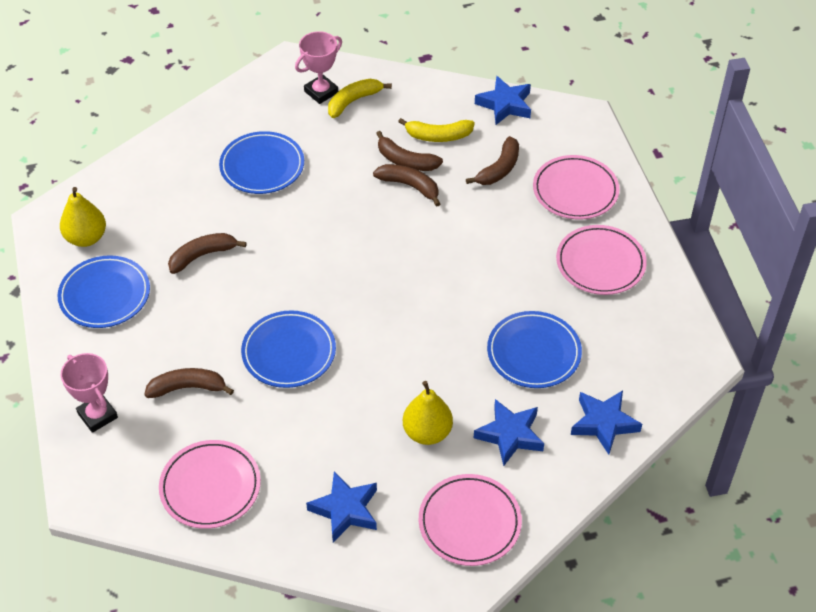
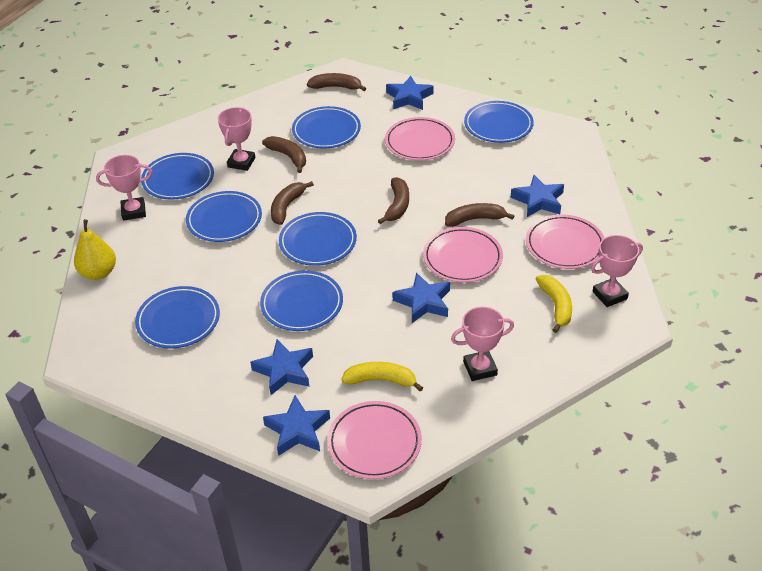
blue plate: [57,255,150,328] [219,131,304,194] [241,310,336,388] [487,311,582,388] = 4 -> [135,286,220,348] [141,153,214,200] [186,191,262,242] [260,270,343,331] [279,212,357,266] [292,106,361,149] [464,101,534,143] = 7
blue star: [306,471,377,542] [474,399,544,466] [475,76,531,125] [571,390,642,455] = 4 -> [250,339,313,395] [263,395,330,456] [386,76,434,110] [392,272,450,323] [510,175,564,217] = 5
pink trophy: [61,353,118,433] [295,31,342,104] = 2 -> [96,155,152,221] [218,107,255,171] [451,307,514,381] [591,235,643,307] = 4
yellow pear: [60,187,106,247] [403,381,453,445] = 2 -> [74,219,116,280] = 1

